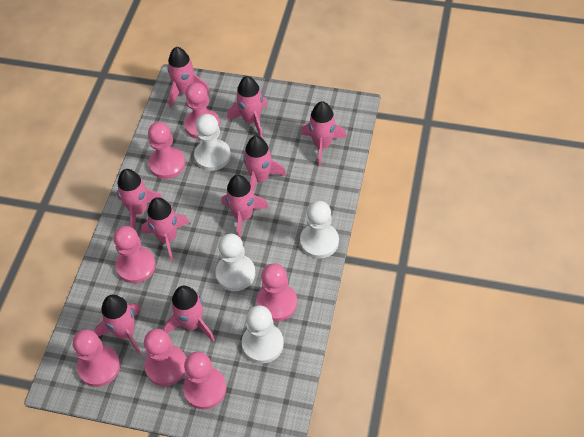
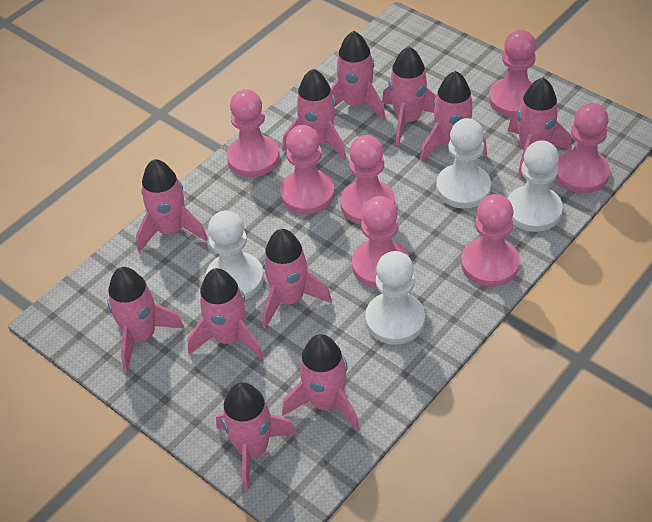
pink rocket: [95,295,141,356] [117,169,163,230] [141,197,189,262] [163,286,215,342] [167,47,210,108] [222,175,269,238] [227,76,268,138] [243,136,287,192] [301,101,346,166] = 9 -> [107,267,184,371] [136,159,208,251] [187,268,263,359] [216,382,297,492] [263,229,332,329] [282,69,346,160] [282,334,360,431] [331,31,386,121] [382,46,436,146] [420,71,487,161] [508,78,571,177] = 11

